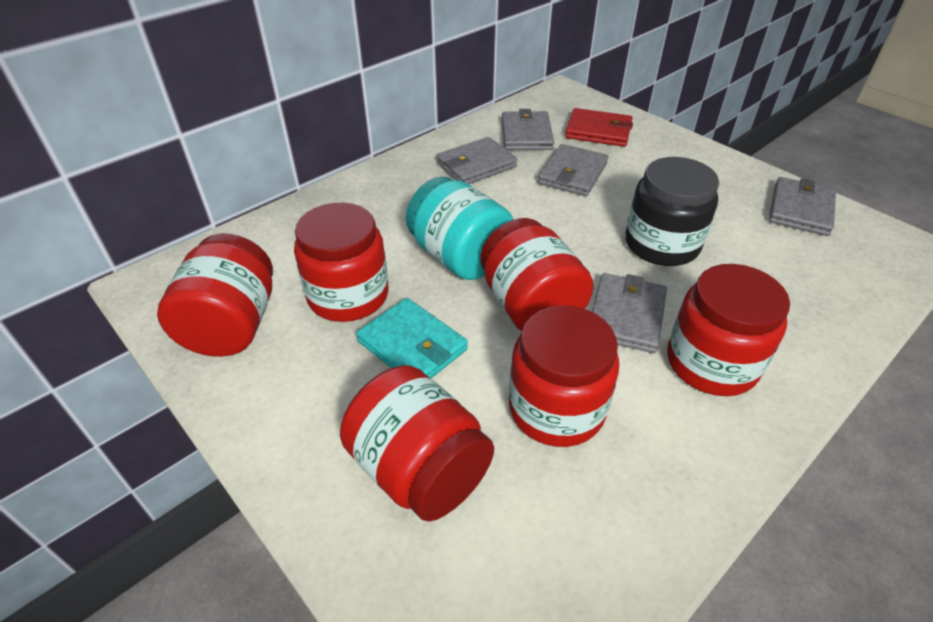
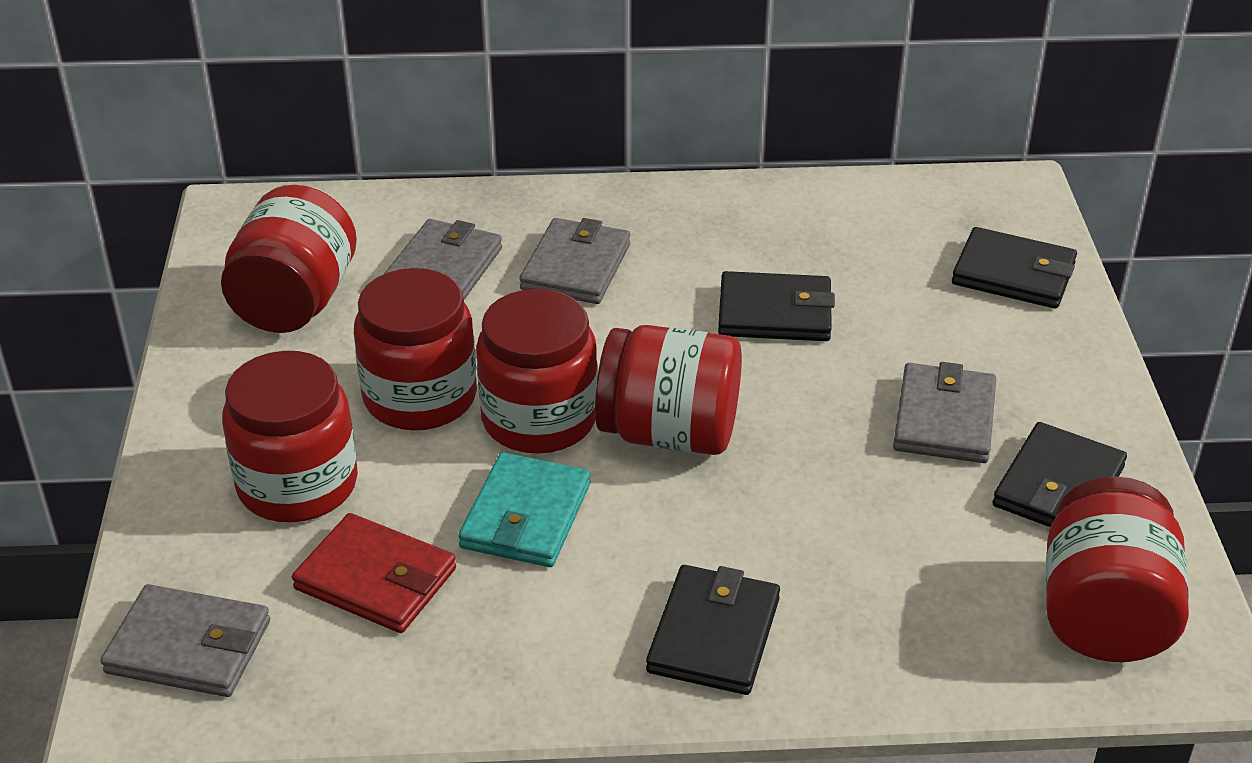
black jar: [626,157,719,266] = 1 -> none = 0
black wallet: none = 0 -> [646,565,780,695] [718,271,835,341] [952,227,1077,309] [993,422,1127,527] = 4
grey wallet: [436,137,517,184] [502,109,554,150] [538,144,608,196] [592,273,667,353] [769,177,836,236] = 5 -> [100,584,270,697] [383,219,502,300] [519,218,630,304] [893,362,996,463] = 4
turquoise jar: [406,177,514,280] = 1 -> none = 0

